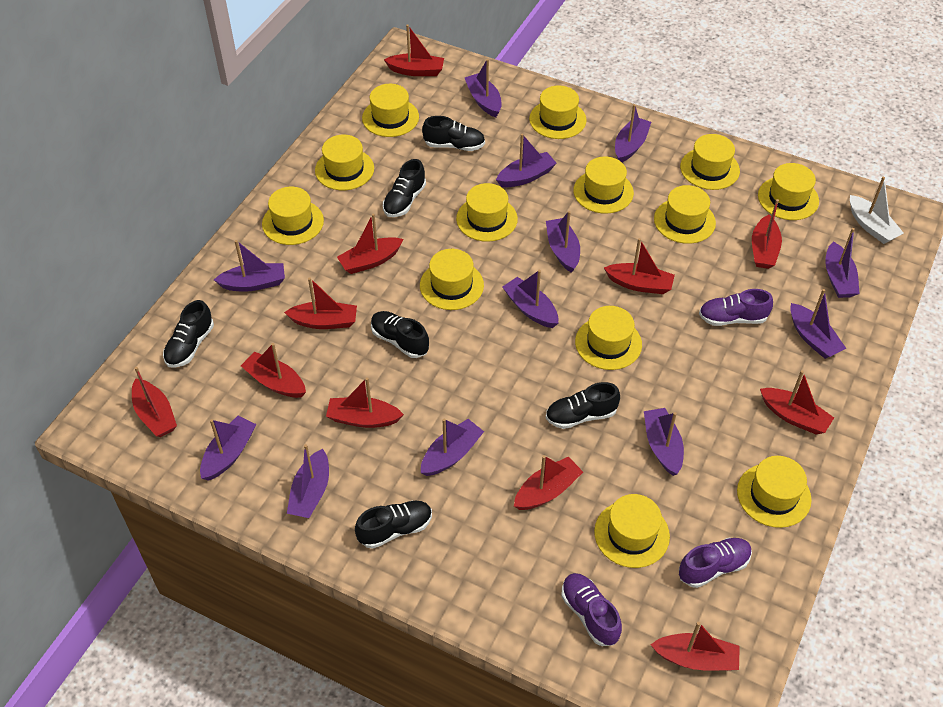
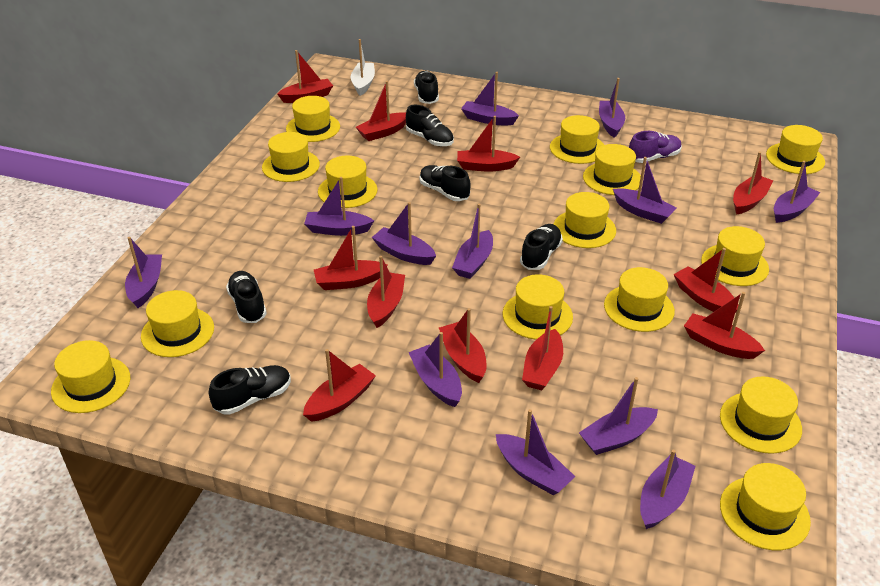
purple shoe: [562,573,622,646] [679,538,752,588] [699,289,773,326] = 3 -> [629,131,682,163] = 1
yellow hat: [262,187,324,245] [315,135,374,190] [362,84,419,137] [420,249,484,310] [456,183,518,242] [529,85,586,139] [573,156,634,214] [575,306,642,370] [594,494,670,568] [654,185,716,244] [680,134,740,190] [737,456,812,528] [758,163,819,220] = 13 -> [51,340,130,413] [141,290,214,357] [262,132,320,182] [286,96,340,142] [318,156,377,208] [503,274,573,340] [550,115,604,164] [554,192,616,248] [583,144,641,195] [604,267,675,332] [701,226,769,286] [720,376,802,454] [720,463,811,550] [766,125,825,174] = 14

